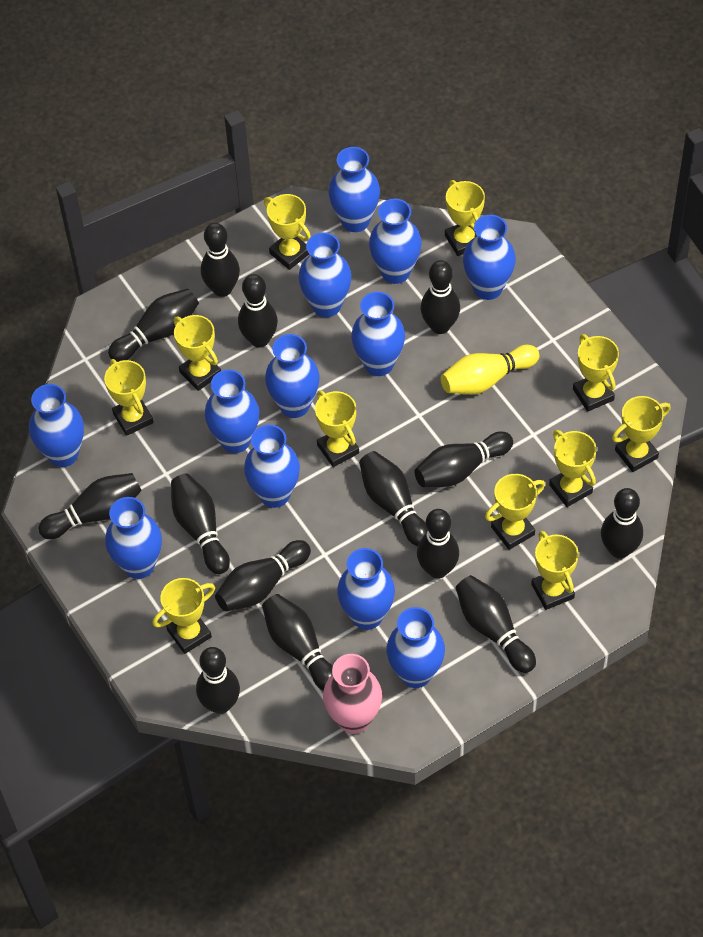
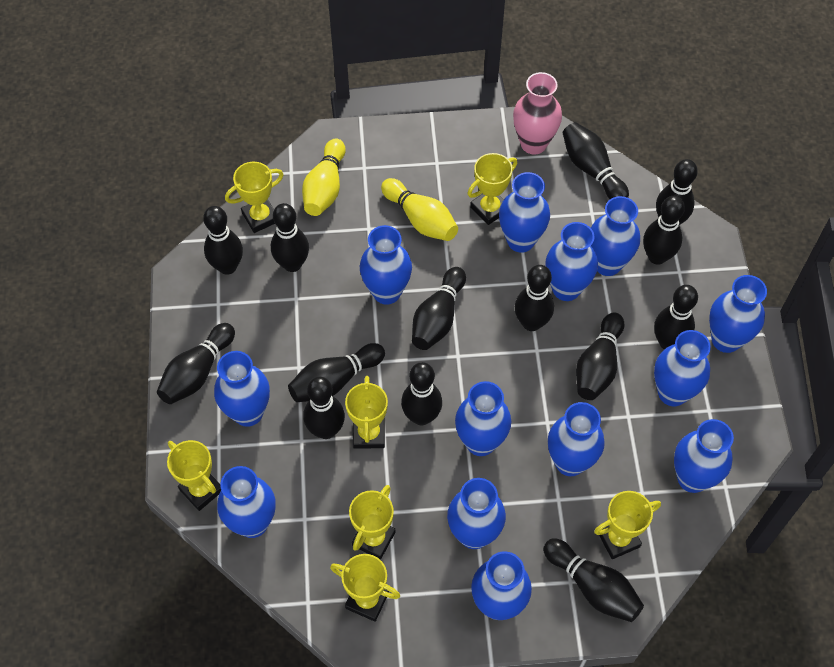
blue vase: [29,384,84,467] [105,497,162,579] [205,370,259,453] [244,425,300,508] [265,334,320,418] [298,232,351,317] [328,147,380,232] [337,548,395,630] [351,292,405,376] [369,199,422,284] [386,607,445,688] [463,215,516,300] = 12 -> [214,351,270,427] [217,466,276,538] [360,225,412,305] [447,478,506,549] [455,381,511,456] [471,551,532,620] [499,172,550,253] [546,222,598,301] [548,402,605,476] [591,196,640,276] [654,330,711,406] [674,419,734,493] [709,275,767,353] = 13
yellow bowling pin: [441,345,539,394] = 1 -> [302,138,346,216] [381,178,458,241] = 2
yellow trophy: [104,359,154,436] [152,578,215,654] [174,315,221,391] [264,194,311,270] [315,390,359,467] [445,180,485,256] [485,474,545,550] [531,531,579,610] [549,430,596,507] [573,334,619,412] [612,396,671,472] = 11 -> [167,440,221,511] [225,162,284,233] [330,554,400,622] [345,376,388,449] [349,485,395,560] [467,153,517,225] [594,491,661,559] = 7

